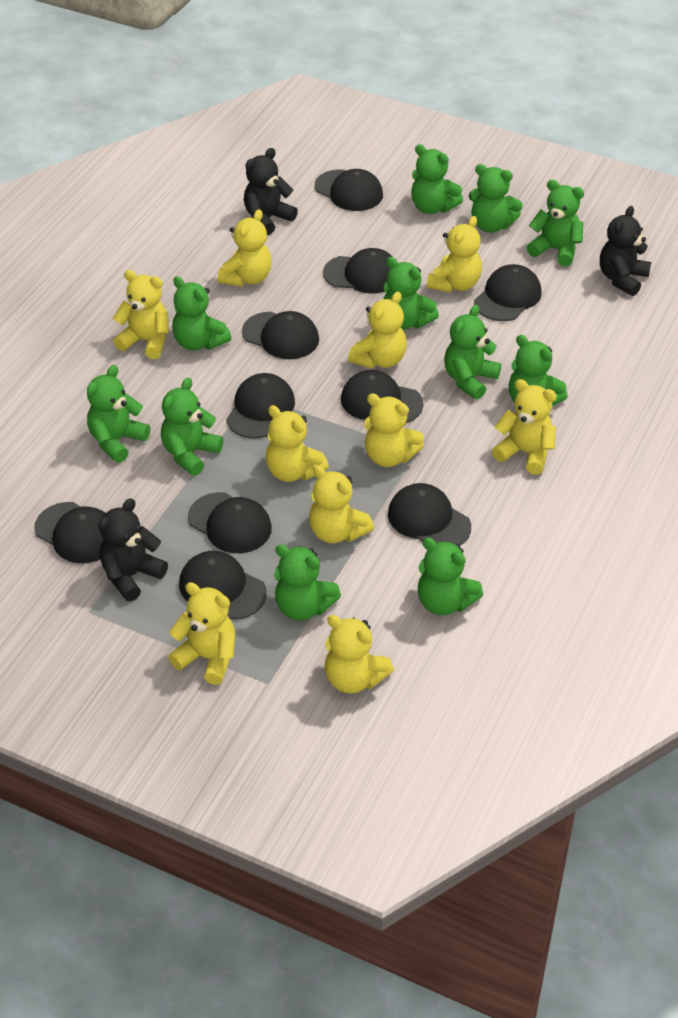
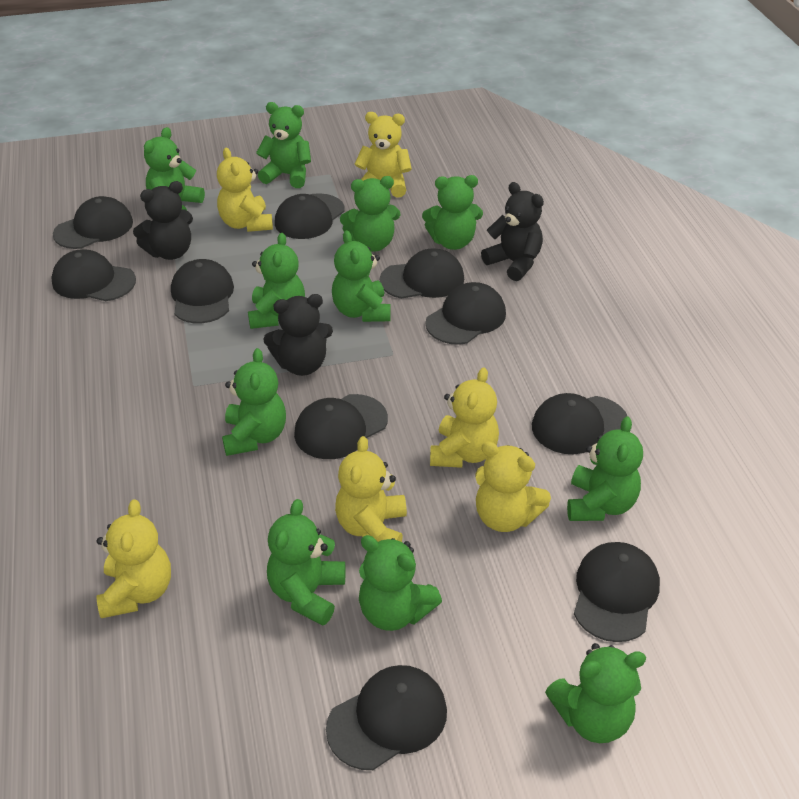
yellow teddy bear: [113,270,169,359] [168,582,235,685] [218,210,272,287] [266,405,329,482] [309,465,374,543] [325,615,394,693] [348,292,407,369] [364,393,424,467] [427,216,482,293] [492,379,557,475] = 10 -> [96,499,171,618] [217,148,273,232] [335,436,407,542] [355,112,412,198] [430,367,499,468] [476,441,551,532] = 6

